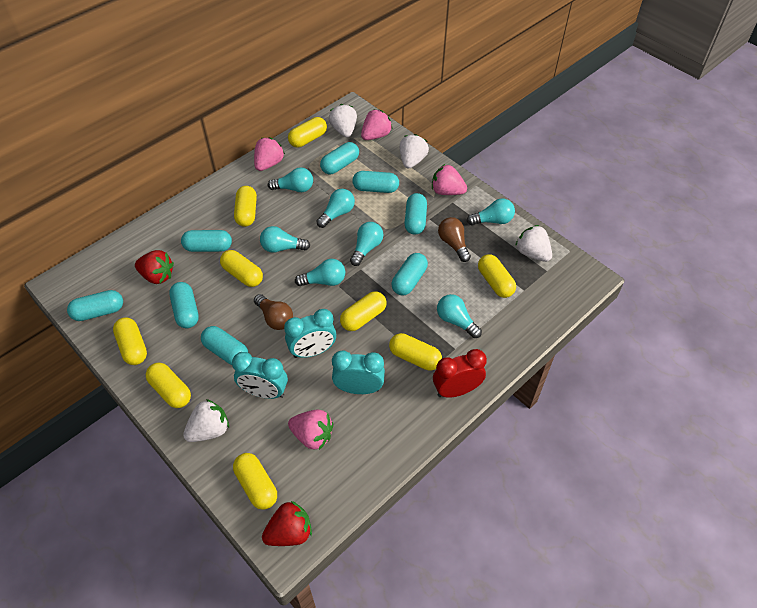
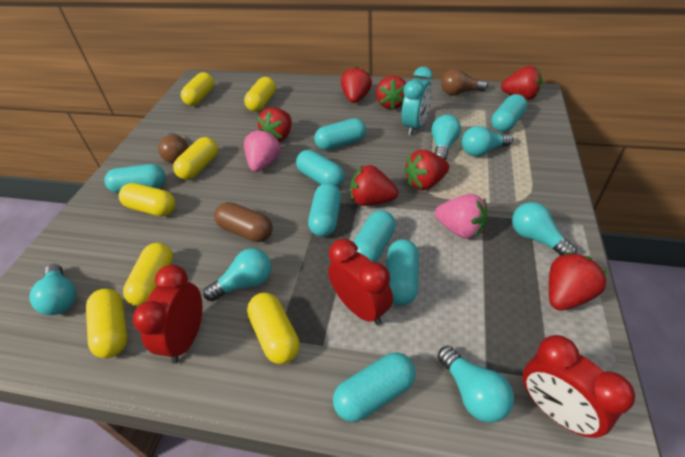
brown capsule: none = 0 -> [214,202,273,242] = 1
pink strawberry: [254,137,285,171] [288,410,333,450] [361,109,393,140] [432,164,467,195] = 4 -> [244,129,281,172] [435,194,488,239] = 2
red clock: [433,349,487,398] = 1 -> [133,265,202,364] [328,239,393,325] [523,335,635,438] = 3
red strawberry: [135,250,174,284] [262,501,312,546] = 2 -> [257,108,292,142] [341,66,372,103] [351,165,399,206] [376,76,406,110] [404,149,449,190] [501,66,542,100] [549,252,608,310] = 7
turquoise clock: [232,352,288,399] [284,309,336,358] [332,350,385,394] = 3 -> [402,67,433,135] = 1
turquoise light bulb: [260,226,310,253] [268,167,313,192] [295,259,345,286] [316,189,355,228] [350,222,383,266] [437,294,482,338] [467,198,515,225] = 7 -> [30,264,76,315] [203,248,272,302] [431,115,461,160] [438,346,514,423] [461,126,513,156] [512,202,577,256] = 6
white strawberry: [183,399,229,442] [329,104,357,137] [400,134,429,169] [515,225,552,262] = 4 -> none = 0
yellow capsule: [113,317,147,365] [146,363,191,408] [220,250,263,287] [233,453,277,510] [234,186,257,227] [288,117,327,147] [340,291,387,331] [389,333,442,371] [478,254,516,298] = 9 -> [86,289,127,358] [119,183,176,216] [123,243,173,307] [173,137,218,180] [181,72,214,106] [244,77,276,112] [247,293,300,364] = 7

